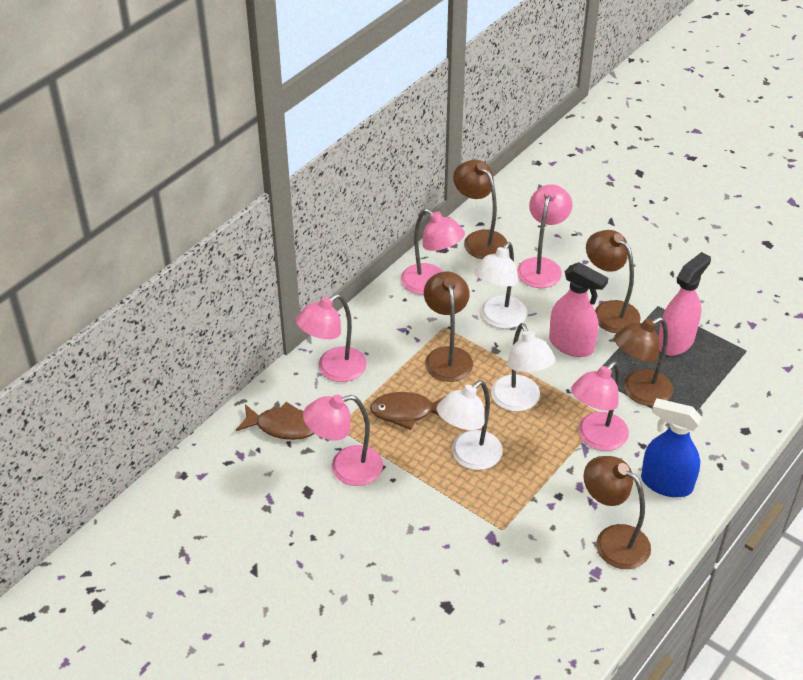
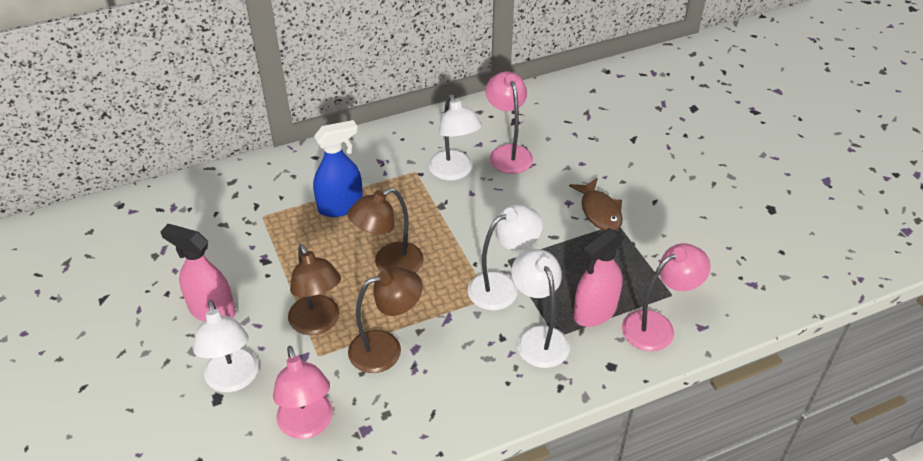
brown fish: [236,402,315,440] [370,392,447,430] = 2 -> [569,178,623,231] = 1
brown lamp: [424,272,473,382] [453,160,507,259] [584,456,651,569] [586,230,641,333] [614,317,673,406] = 5 -> [288,244,341,335] [348,188,424,272] [348,267,422,373] = 3
pink lamp: [296,294,367,382] [303,394,383,486] [401,209,465,295] [517,184,573,288] [571,361,629,451] = 5 -> [273,346,333,439] [485,71,533,174] [622,243,711,351] = 3
white lamp: [437,380,503,470] [474,242,527,329] [491,323,556,412] = 3 -> [193,300,259,392] [429,95,482,181] [468,205,543,310] [511,249,570,368] = 4

